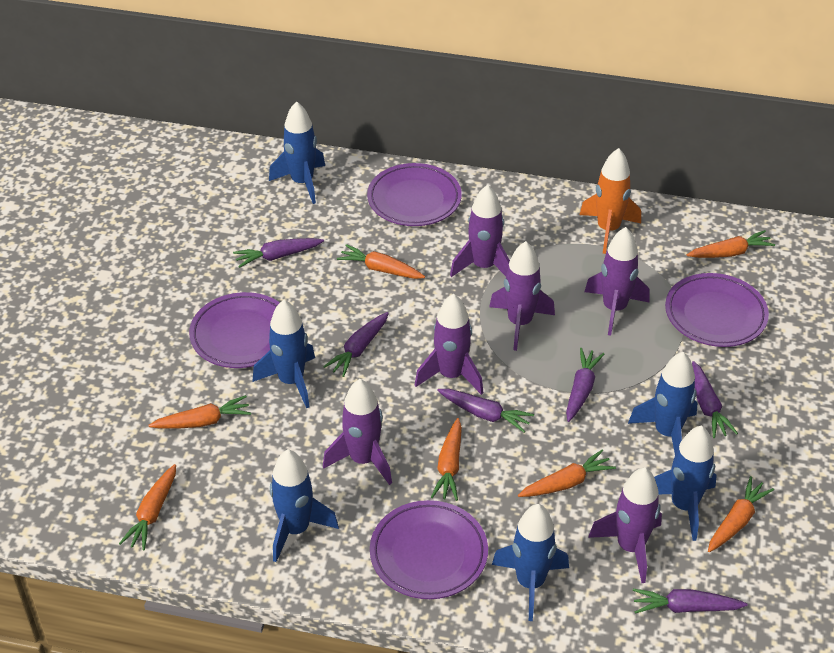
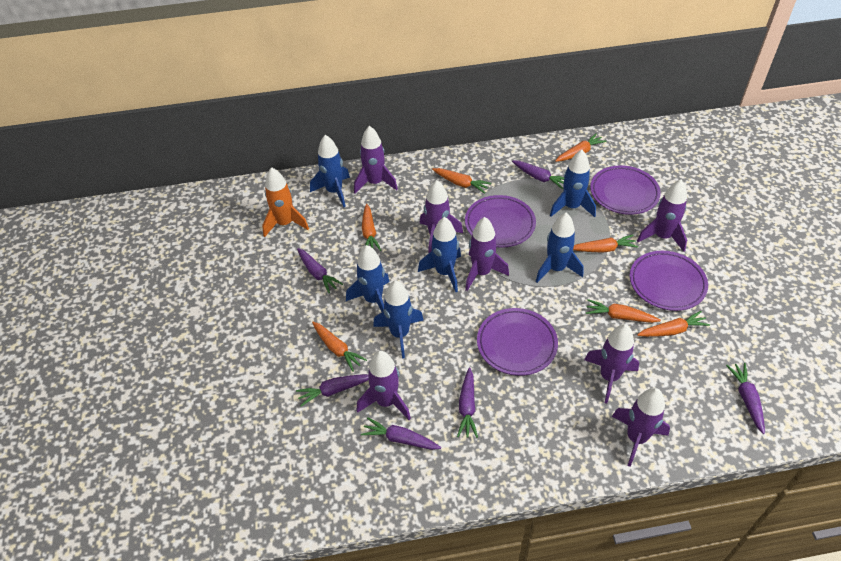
purple rocket: [323,379,392,485] [415,293,483,395] [450,185,510,277] [489,241,555,351] [584,227,650,336] [588,467,662,583] = 6 -> [354,126,398,194] [357,351,411,420] [420,180,463,254] [465,217,509,291] [584,324,639,403] [612,388,670,467] [637,180,687,252] = 7

